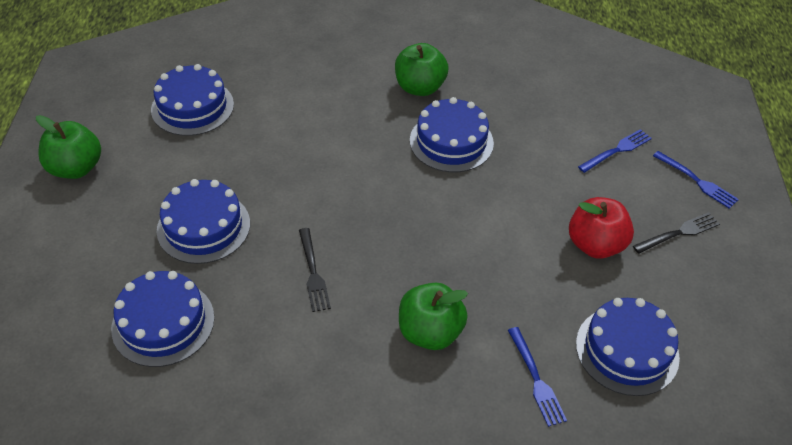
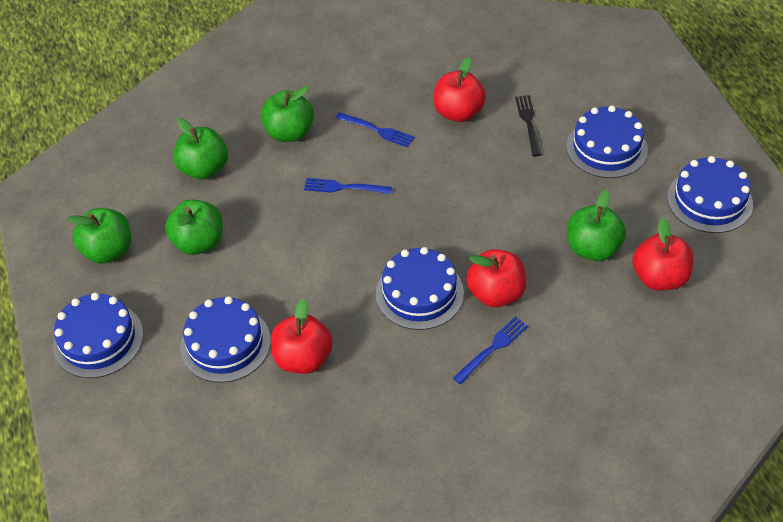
black fork: [299,228,331,312] [633,212,720,254] = 2 -> [515,95,542,156] = 1
green apple: [36,115,101,179] [395,43,449,96] [399,283,468,350] = 3 -> [67,208,131,264] [165,199,223,255] [173,118,228,180] [261,86,314,142] [567,190,626,261] = 5
red apple: [569,197,634,259] = 1 -> [271,299,333,374] [433,57,486,122] [466,249,526,308] [632,218,694,291] = 4

